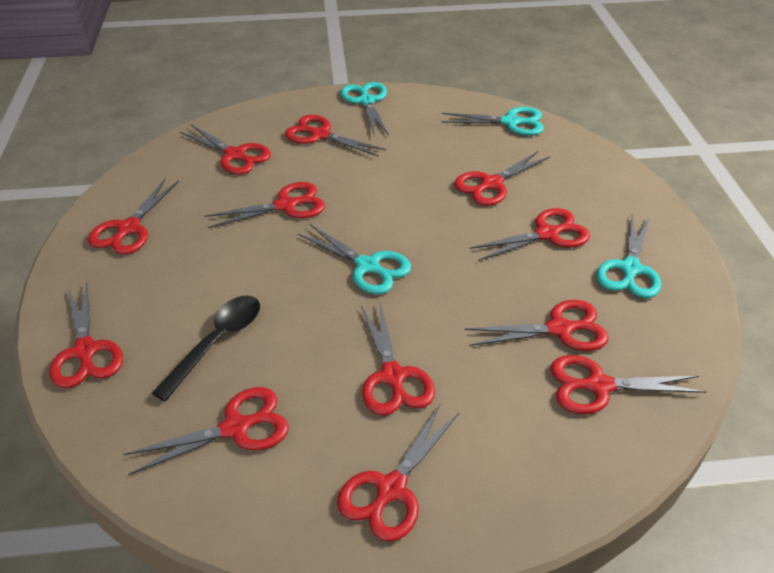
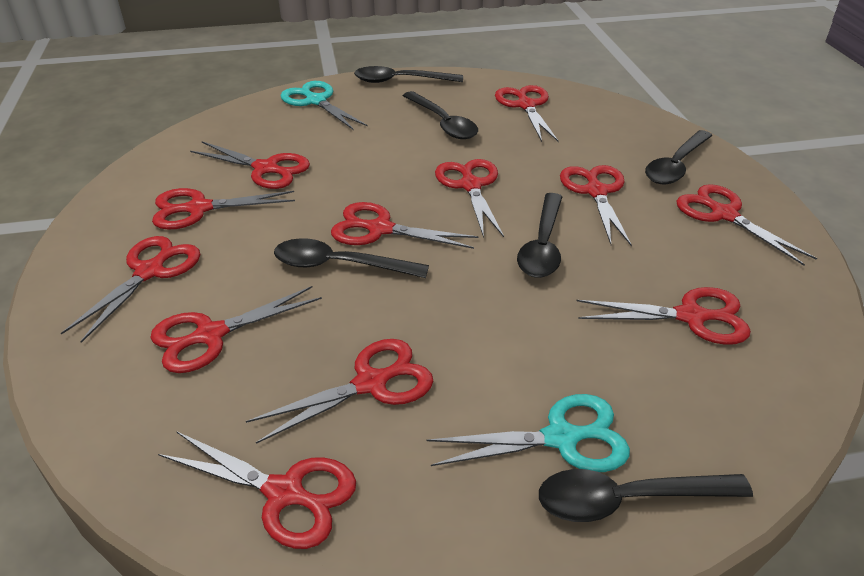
black spoon: [152,295,260,401] = 1 -> [274,238,429,278] [354,66,463,83] [403,91,478,139] [517,193,562,278] [539,469,753,522] [645,130,712,184] = 6
turquoise scissors: [298,224,411,294] [341,82,389,136] [441,107,544,135] [597,214,662,298] = 4 -> [280,81,367,130] [426,394,630,472] = 2

